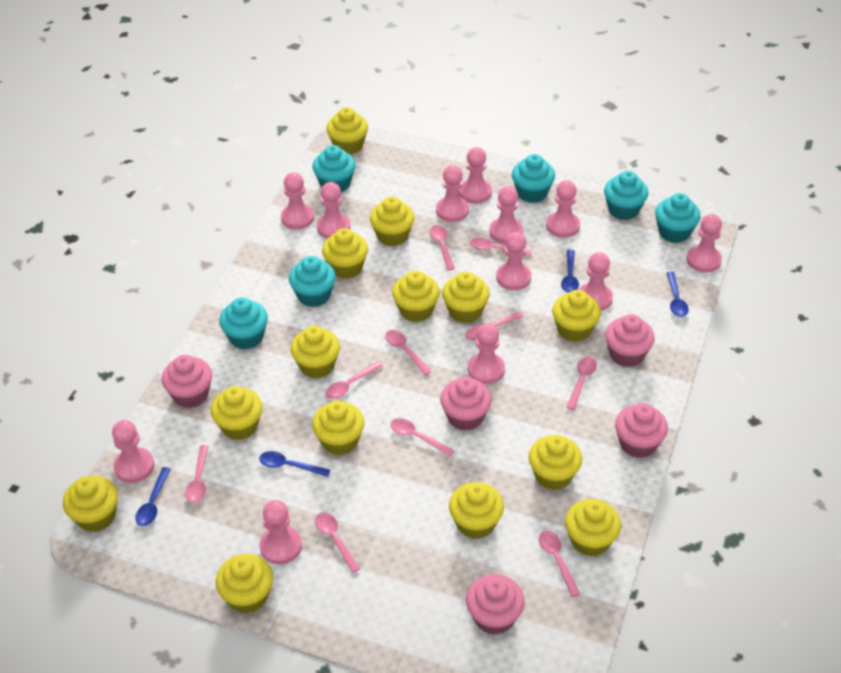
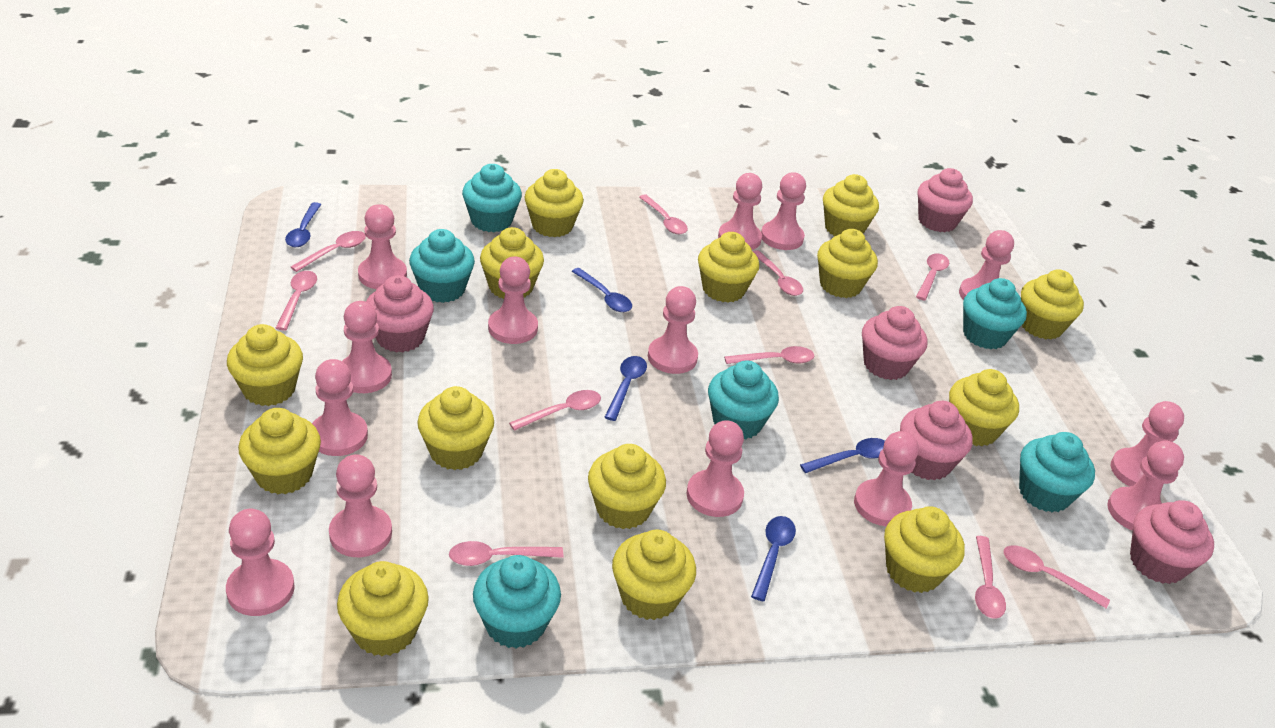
blue spoon: [136,467,171,526] [259,451,330,477] [561,250,579,293] [667,272,689,317] = 4 -> [285,202,321,247] [572,268,632,312] [604,356,647,421] [751,516,796,601] [800,438,885,473] = 5
pink pawn: [112,420,154,483] [260,500,302,564] [281,172,314,229] [317,182,350,239] [436,165,469,222] [459,147,492,204] [468,323,505,384] [490,186,523,244] [496,232,531,290] [546,180,580,238] [579,252,613,311] [686,214,722,273] = 12 -> [226,509,295,616] [312,359,368,456] [329,454,392,557] [342,301,392,393] [358,204,407,289] [488,256,538,344] [648,286,698,374] [686,420,744,517] [718,173,762,250] [761,172,806,250] [854,431,919,526] [959,230,1014,300] [1107,441,1184,531] [1111,401,1184,487] = 14

